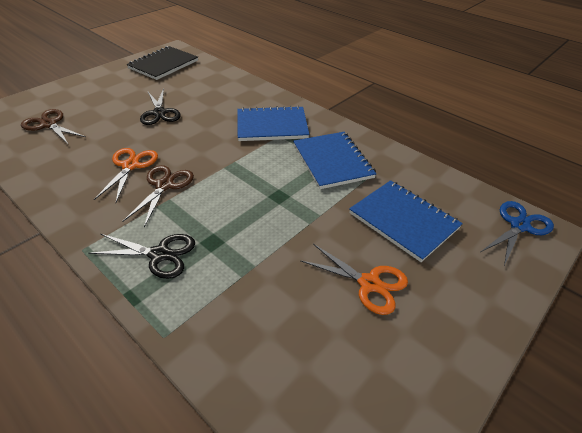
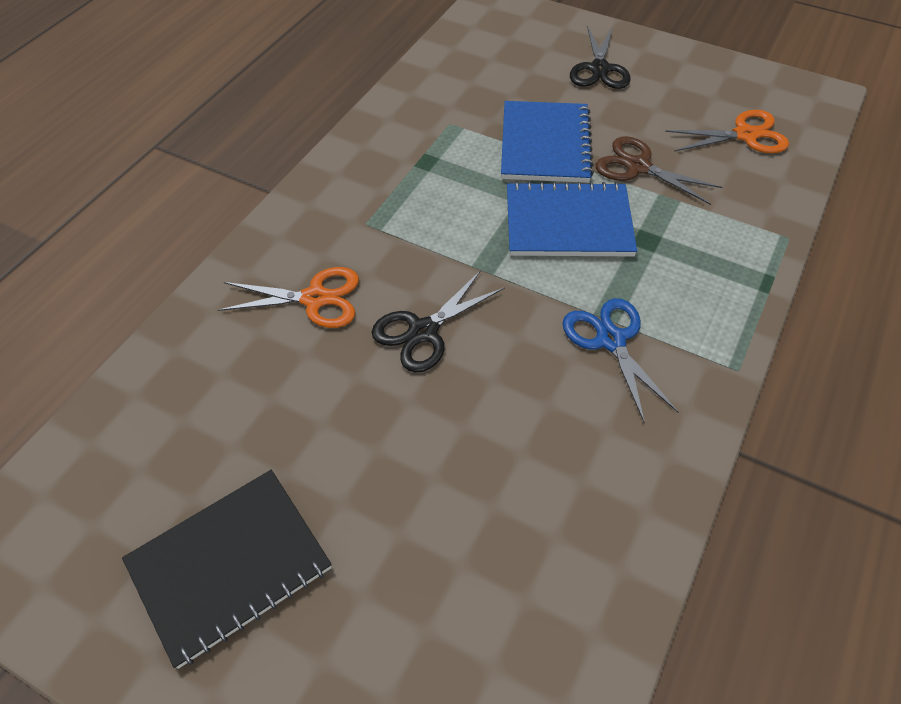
blue notebook: [237,106,309,141] [293,132,376,189] [349,180,463,262] = 3 -> [501,101,594,183] [507,181,637,256] = 2
brown scissors: [21,109,86,144] [122,165,194,227] = 2 -> [596,136,723,205] = 1

